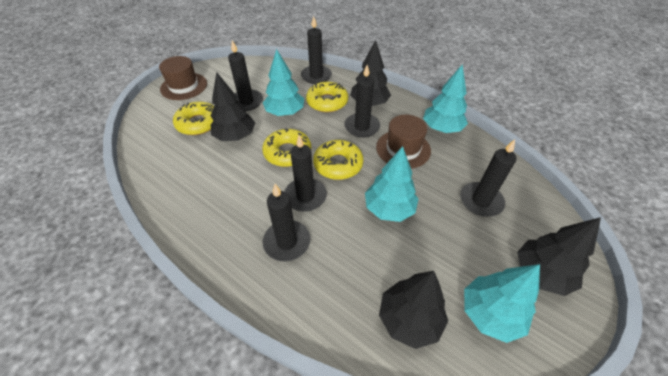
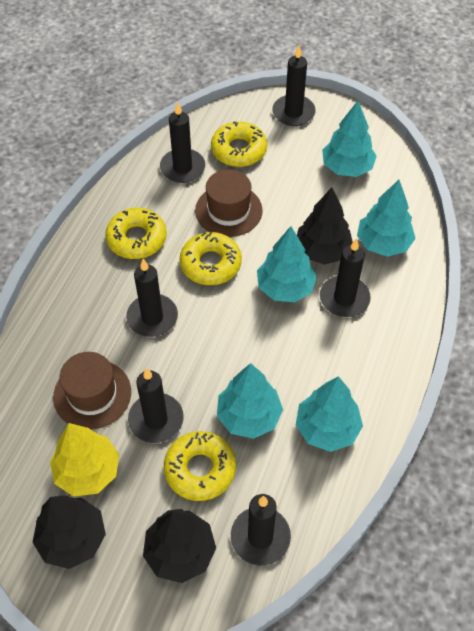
black tree: [211,72,255,141] [350,40,391,106] [379,271,448,349] [517,217,601,296] = 4 -> [32,495,106,569] [143,509,216,583] [297,187,353,265] = 3
turquoise tree: [263,49,304,116] [365,146,418,222] [423,64,468,133] [464,264,540,343] = 4 -> [217,363,283,439] [257,226,317,302] [296,376,363,452] [322,101,377,177] [357,180,416,257] = 5
yellow tree: none = 0 -> [50,423,119,496] = 1

